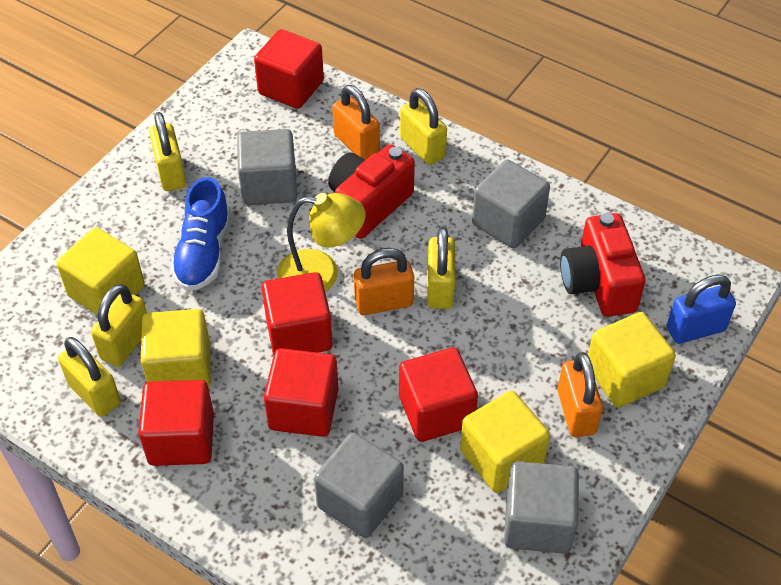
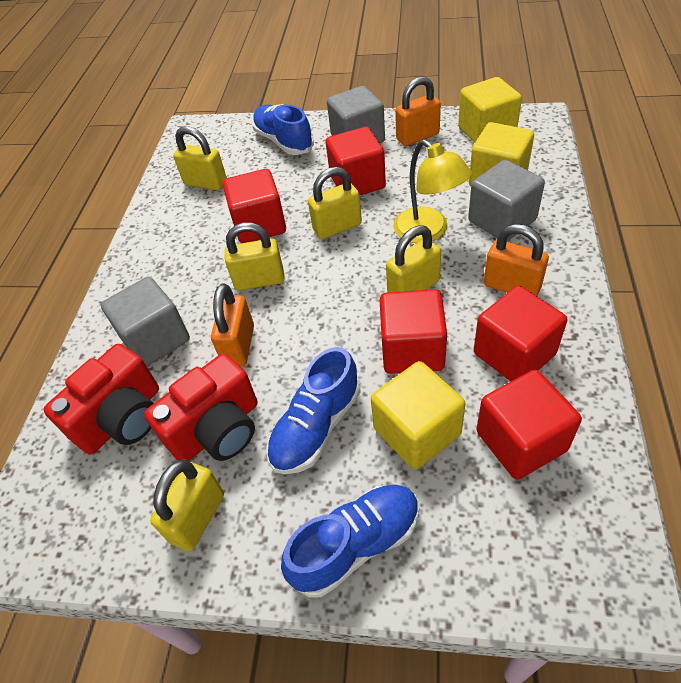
blue padlock: [667,275,736,344] = 1 -> none = 0
blue shoe: [171,177,231,291] = 1 -> [252,104,314,155] [266,347,361,475] [281,485,419,597] = 3
grey cube: [237,129,297,205] [314,433,404,538] [472,159,550,248] [504,461,579,554] = 4 -> [101,277,190,366] [327,86,385,143] [468,160,545,241] = 3
yellow cube: [56,227,145,315] [141,309,211,388] [460,391,550,493] [588,312,676,408] = 4 -> [371,361,466,470] [458,77,522,143] [469,122,534,186] = 3

